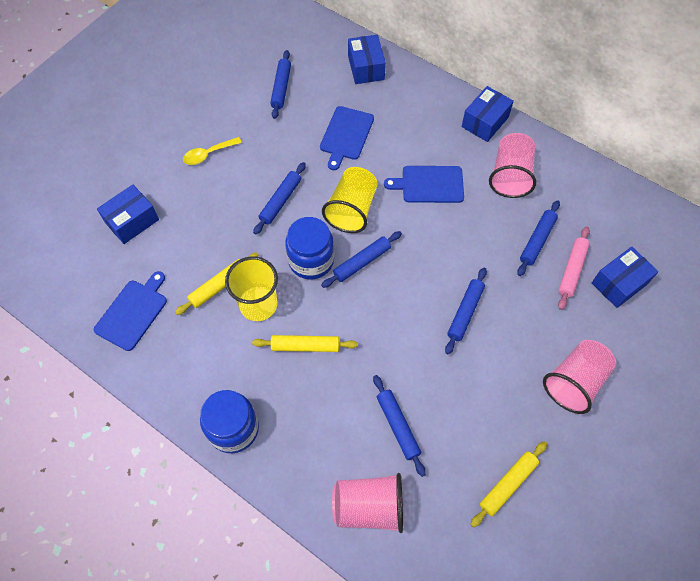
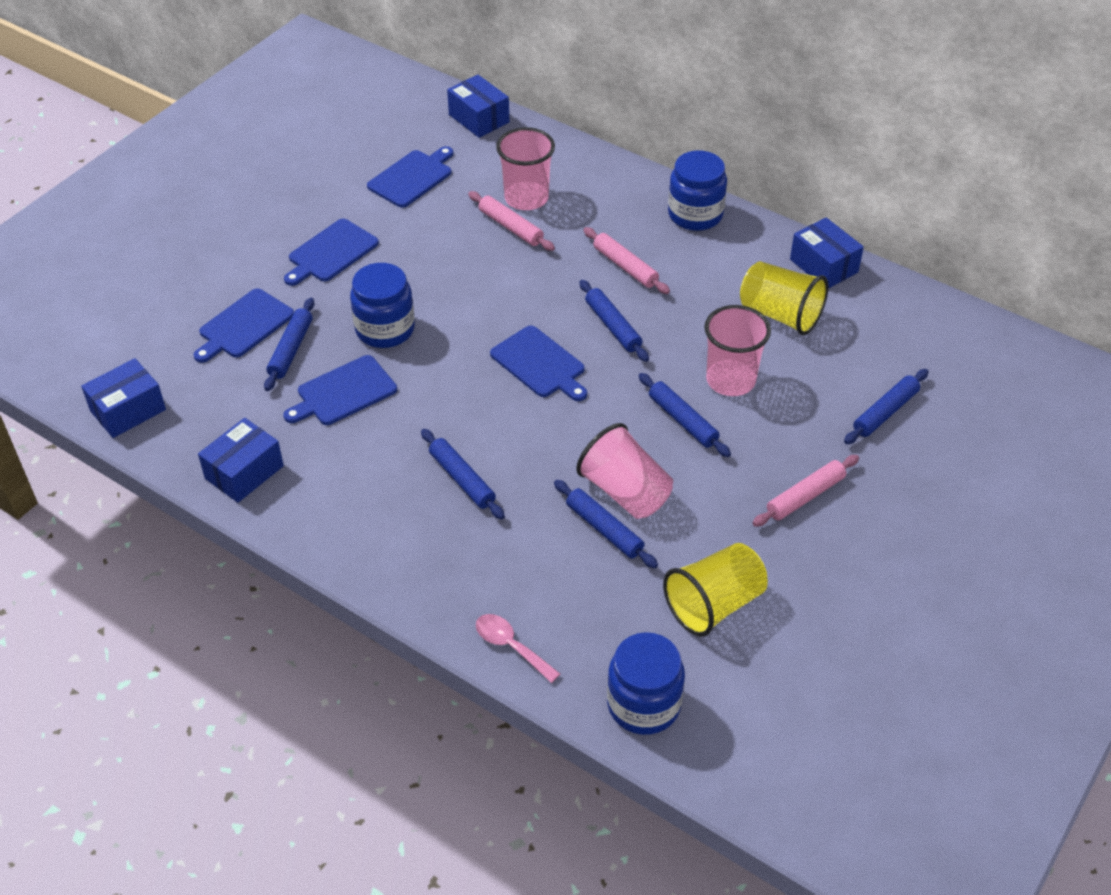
blue cutting board: [94,271,167,351] [320,106,374,170] [384,166,464,203] = 3 -> [193,288,294,363] [283,355,397,425] [284,219,379,286] [367,146,454,208] [490,326,587,401] = 5
blue jar: [200,390,259,453] [285,217,334,280] = 2 -> [350,263,415,348] [607,632,685,735] [668,151,727,231] = 3
pink rolling pin: [558,226,590,310] = 1 -> [468,191,555,251] [583,227,670,294] [753,455,859,527] = 3
pink spoon: none = 0 -> [476,614,560,683] = 1
yellow rolling pin: [175,253,259,315] [252,335,358,352] [470,441,547,528] = 3 -> none = 0
yellow spoon: [183,137,242,165] = 1 -> none = 0

